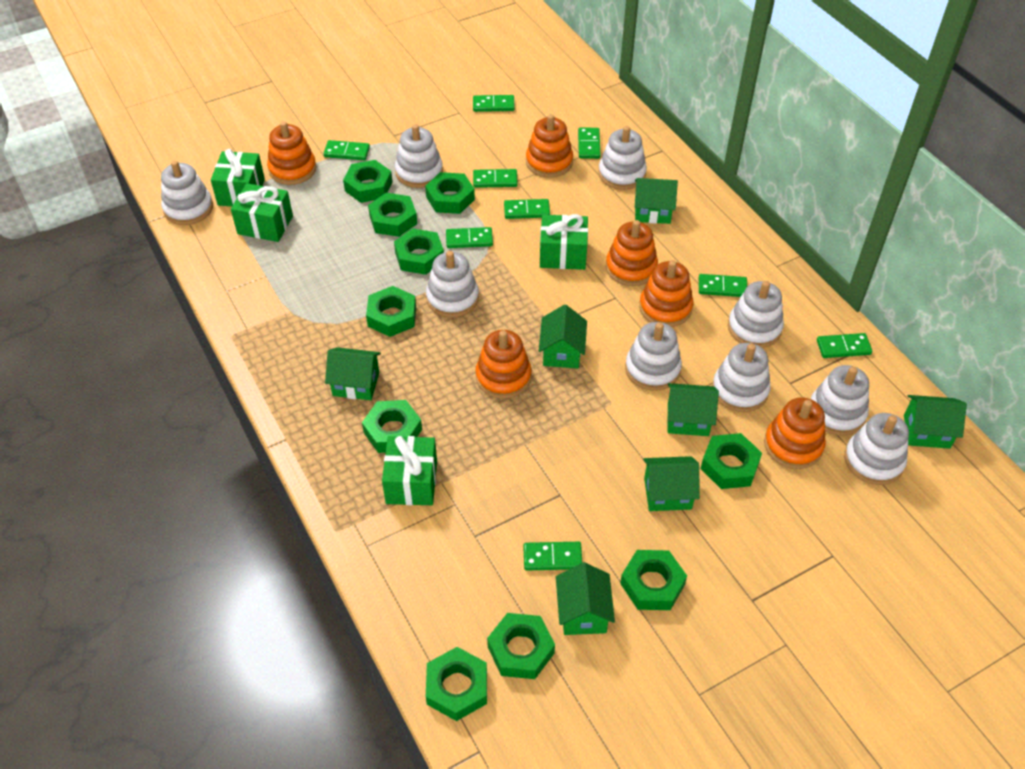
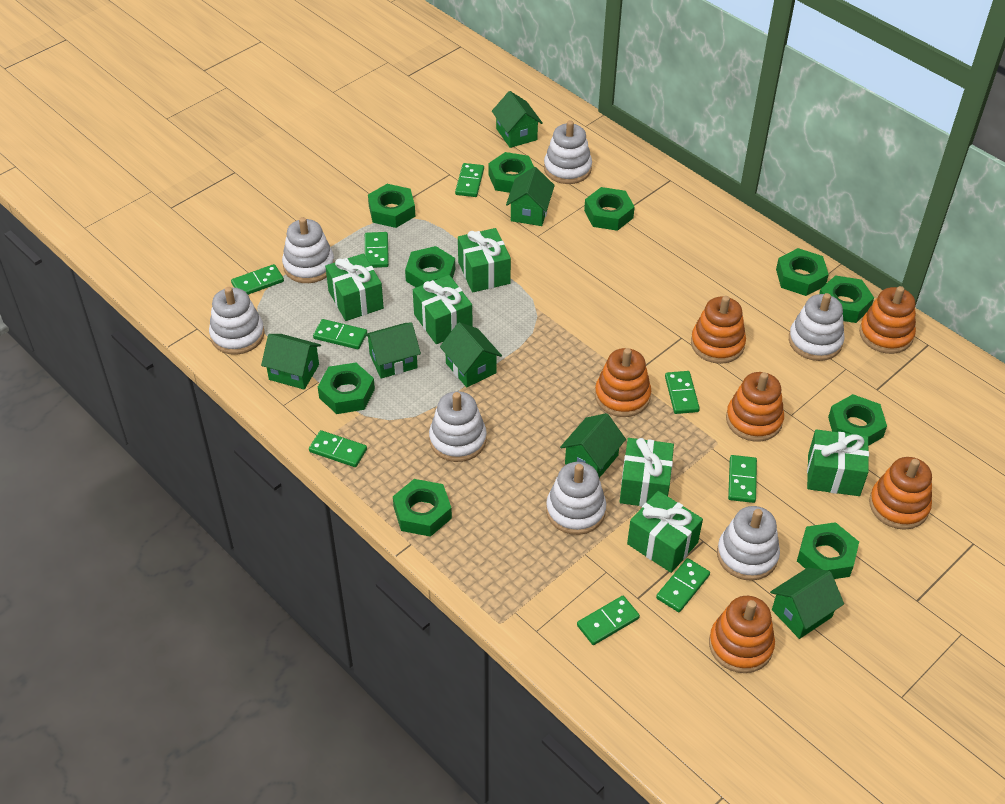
green gift: [211,149,265,206] [231,183,293,242] [382,436,437,505] [540,214,588,270] = 4 -> [325,253,384,321] [413,275,473,344] [458,228,511,293] [620,438,674,507] [627,491,703,573] [807,429,869,496] = 6
white stacking toy: [161,161,213,225] [395,124,443,188] [426,251,479,318] [598,126,647,190] [625,322,682,391] [712,343,771,412] [728,281,784,348] [811,365,869,436] [844,413,909,485] = 9 -> [209,287,265,355] [282,217,335,283] [429,391,487,462] [544,120,592,184] [546,462,606,535] [717,506,780,581] [789,293,845,361] = 7

